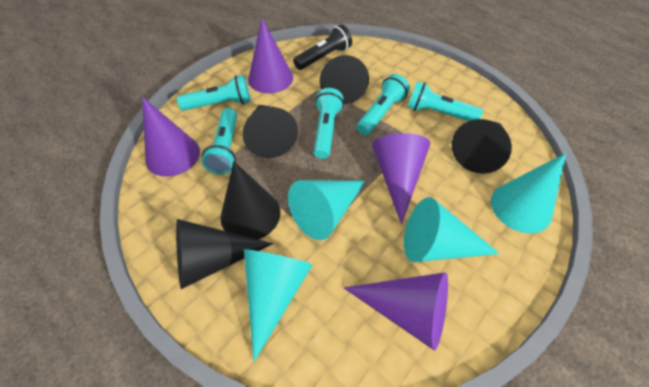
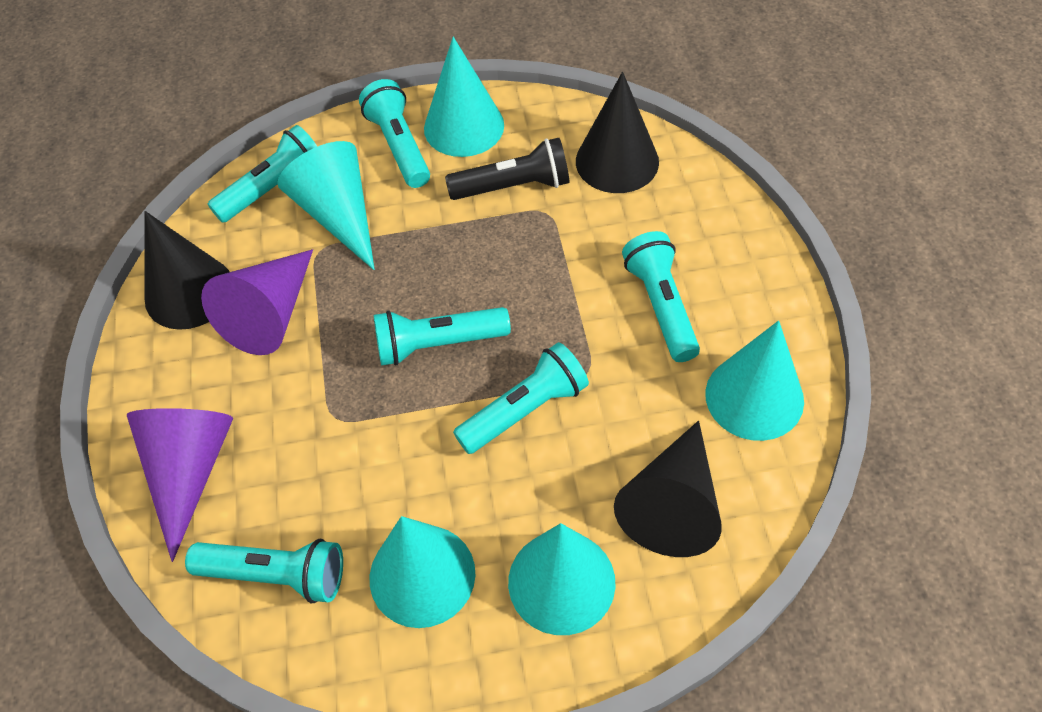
black cone: [176,219,273,289] [221,161,280,239] [242,105,298,158] [320,55,369,104] [452,119,512,174] = 5 -> [145,211,230,330] [576,72,659,193] [614,421,722,557] = 3
purple cone: [142,97,200,177] [248,18,293,93] [344,272,448,351] [372,133,430,224] = 4 -> [127,408,233,562] [201,249,313,355] = 2
turquoise cone: [244,249,313,362] [288,180,365,240] [404,197,500,262] [491,153,566,233] = 4 -> [277,141,375,270] [370,516,475,628] [424,37,504,157] [508,523,616,635] [705,320,804,441] = 5
turquoise flashlight: [177,75,251,110] [202,108,237,174] [314,88,344,159] [357,74,410,135] [408,81,483,121] = 5 -> [185,539,343,603] [208,125,318,223] [359,79,430,188] [374,307,511,366] [453,342,589,454] [622,231,700,362] = 6

